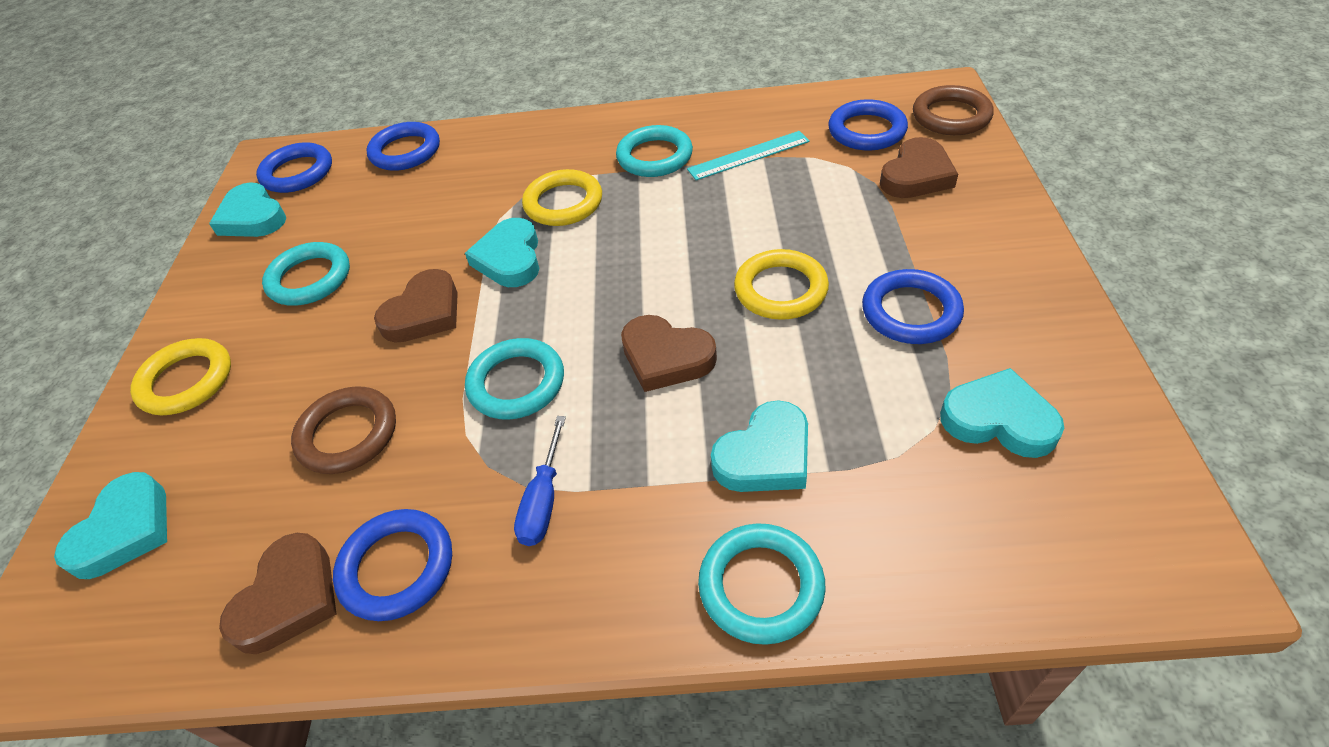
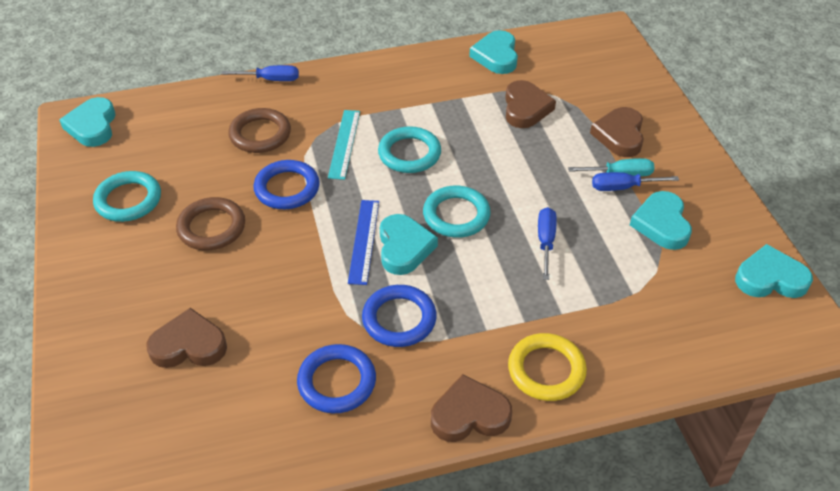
blue ring: [256,142,332,193] [333,509,452,621] [366,122,440,171] [828,99,908,151] [862,269,964,344] = 5 -> [254,160,320,209] [297,344,376,414] [362,285,437,347] = 3
blue ruler: none = 0 -> [348,200,379,285] = 1
blue screwdriver: [514,416,566,546] = 1 -> [221,65,299,81] [538,207,557,280] [592,172,679,191] = 3
turquoise ring: [262,242,350,305] [465,338,564,420] [616,125,693,177] [698,523,826,645] = 4 -> [93,171,161,222] [378,126,441,173] [423,186,491,238] = 3
turquoise screwdriver: none = 0 -> [568,158,654,177] = 1
yellow ring: [130,338,231,415] [522,169,602,226] [734,249,829,320] = 3 -> [508,333,587,401] = 1

